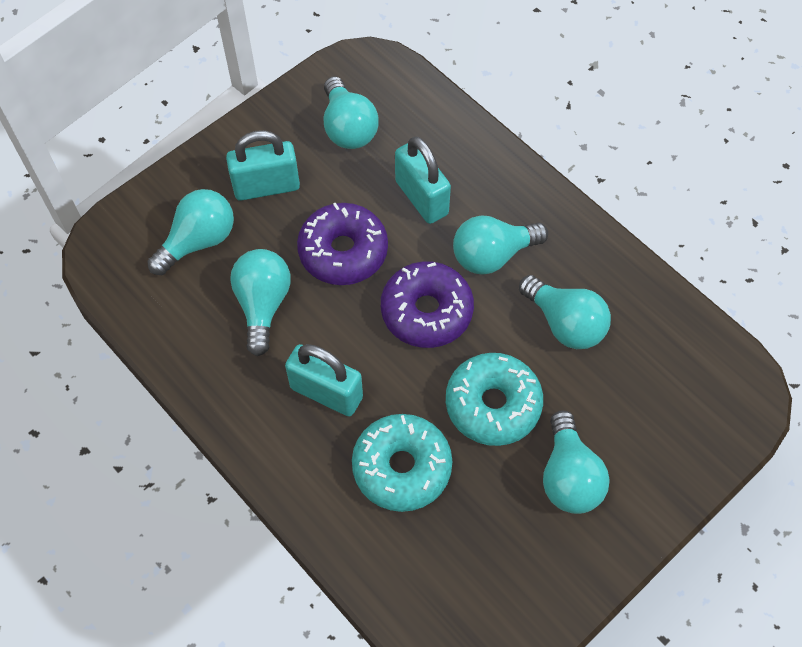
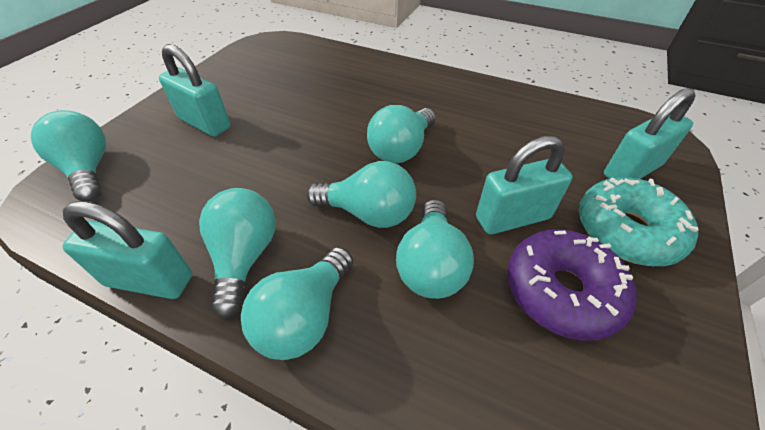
purple donut: [297,202,388,285] [381,261,474,348] = 2 -> [507,229,636,341] = 1
turquoise donut: [352,414,452,512] [446,353,543,446] = 2 -> [579,177,699,266] = 1
turquoise padlock: [226,130,300,201] [285,344,363,416] [395,136,451,224] = 3 -> [62,201,192,299] [159,44,230,137] [476,136,572,235] [604,88,696,179] = 4

